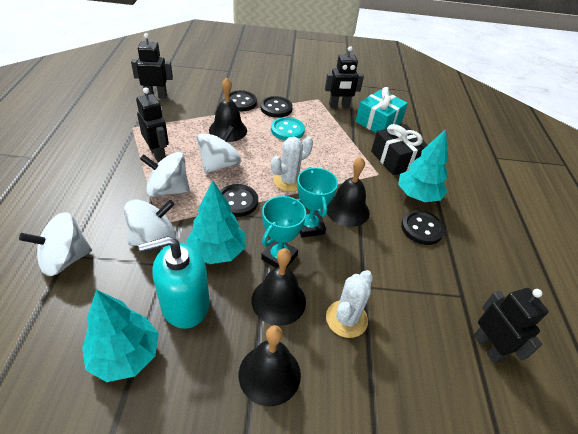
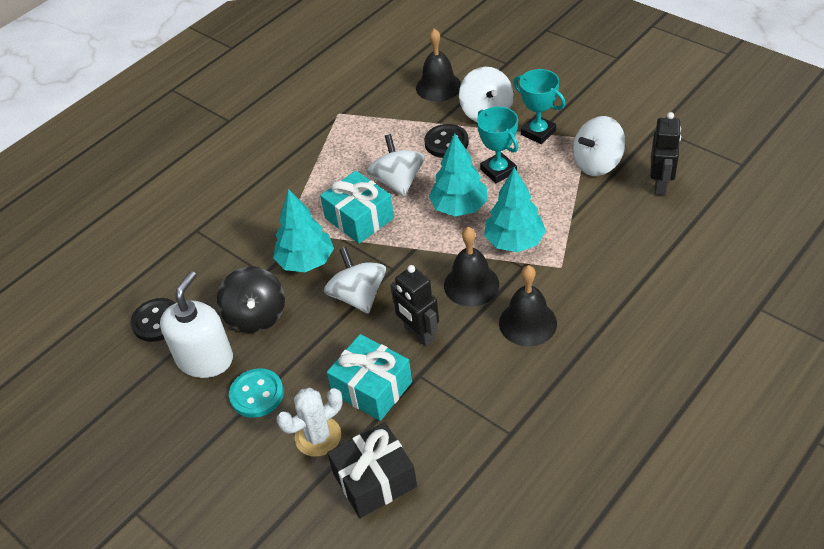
black bell: [209,77,247,142] [239,325,301,407] [252,248,306,326] [327,157,370,227] = 4 -> [416,29,461,102] [444,227,499,307] [499,265,557,346] = 3
black button: [220,184,258,217] [229,90,257,111] [261,96,293,118] [401,210,445,245] = 4 -> [131,298,176,342] [424,124,469,158] = 2
black robot: [131,33,173,99] [136,87,169,162] [325,46,364,108] [474,288,549,364] = 4 -> [390,265,439,347] [650,112,681,195] = 2
black spinning top: none = 0 -> [217,266,285,333] = 1
turquoise gift: [356,87,408,133] = 1 -> [320,171,394,244] [327,334,412,421] = 2
turquoise soap dispenser: [138,236,210,329] = 1 -> none = 0
white cactus: [271,136,313,192] [326,270,373,338] = 2 -> [277,388,343,457] = 1
white soap dispenser: none = 0 -> [160,271,233,378] = 1

